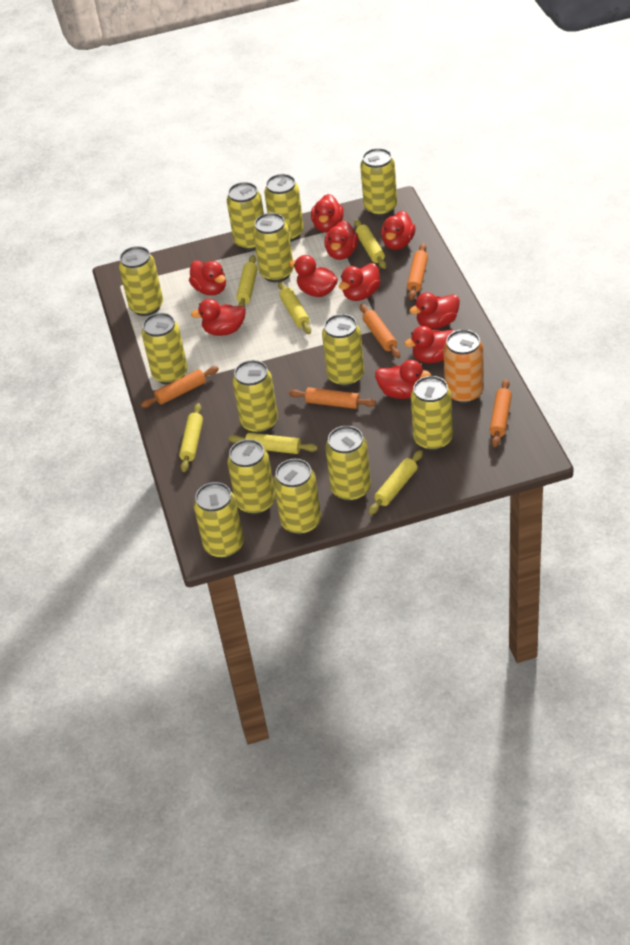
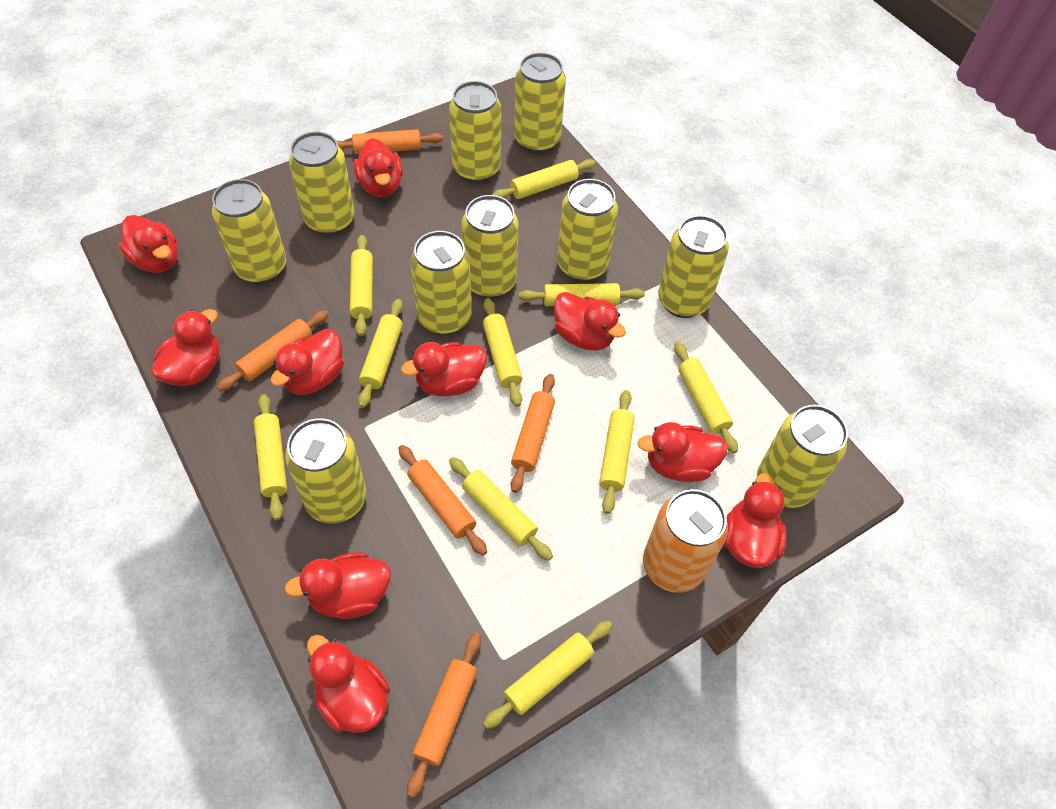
yellow can: [119,246,163,316] [142,313,188,385] [194,482,244,559] [227,182,264,251] [227,439,275,515] [233,360,278,434] [253,213,294,282] [264,174,304,242] [274,459,321,535] [322,314,364,387] [326,426,371,502] [360,148,397,217] [411,376,453,451] = 13 -> [212,179,286,284] [285,418,366,524] [289,132,355,235] [411,231,472,335] [449,81,501,183] [461,195,519,299] [514,53,566,153] [557,179,618,282] [658,215,729,318] [757,405,848,508] = 10
yellow rolling pin: [179,403,203,472] [228,433,318,454] [236,255,258,308] [278,281,311,334] [354,219,386,269] [368,450,423,515] = 6 -> [254,394,287,521] [350,235,373,336] [358,299,403,408] [449,457,553,561] [483,298,522,407] [483,621,612,729] [492,159,596,199] [519,283,645,306] [599,390,635,514] [674,342,738,454] = 10

